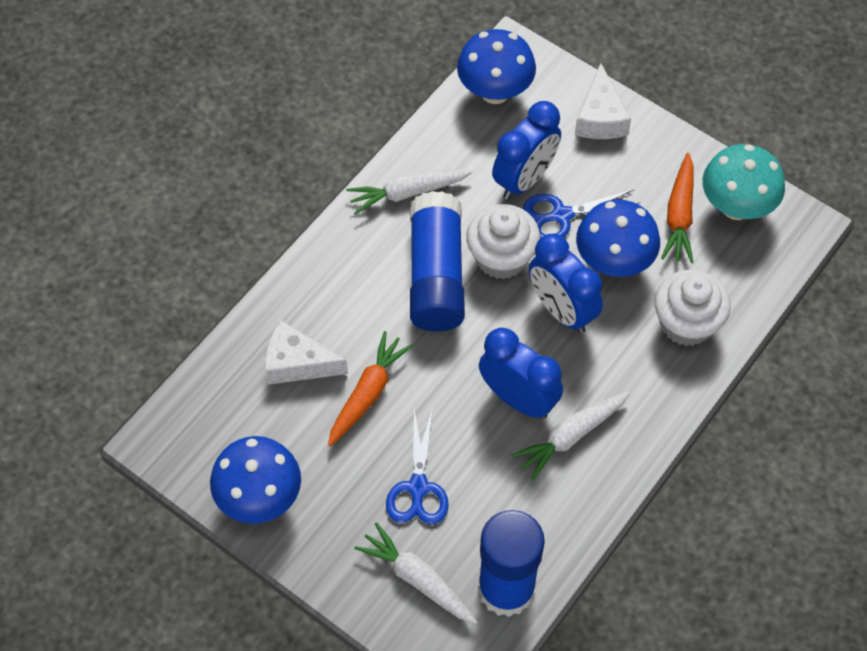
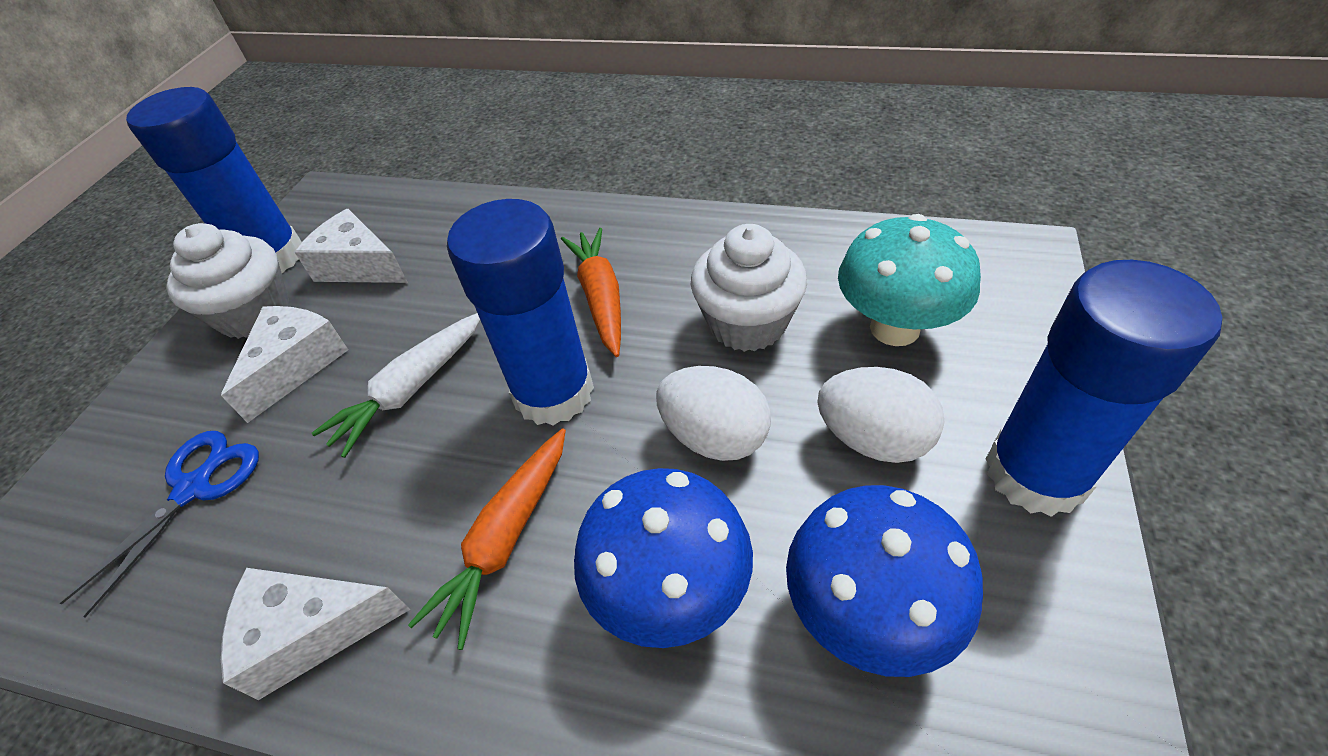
blue clock: [479,328,563,419] [492,101,561,200] [529,234,603,333] = 3 -> none = 0
blue glue stick: [410,191,465,332] [478,510,545,617] = 2 -> [126,87,302,273] [447,199,594,426] [986,260,1222,517] = 3
blue mushroom: [210,436,301,524] [457,29,536,104] [576,199,660,277] = 3 -> [574,468,753,648] [786,485,983,677] = 2
blue scissors: [386,408,449,524] [523,189,640,238] = 2 -> [59,431,259,617] = 1
white carrot: [346,169,473,215] [354,522,478,624] [511,391,630,481] = 3 -> [312,313,480,458] = 1
white cheese: [265,320,348,385] [575,63,631,139] = 2 -> [221,306,348,423] [221,568,410,700] [295,209,408,283] = 3
white egg: none = 0 -> [656,366,771,461] [817,367,944,463] = 2

